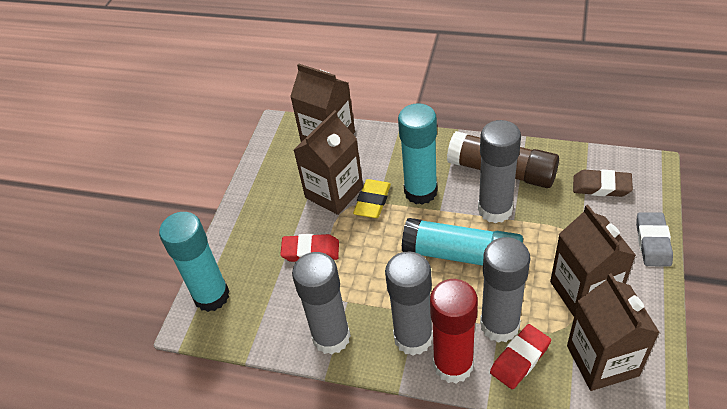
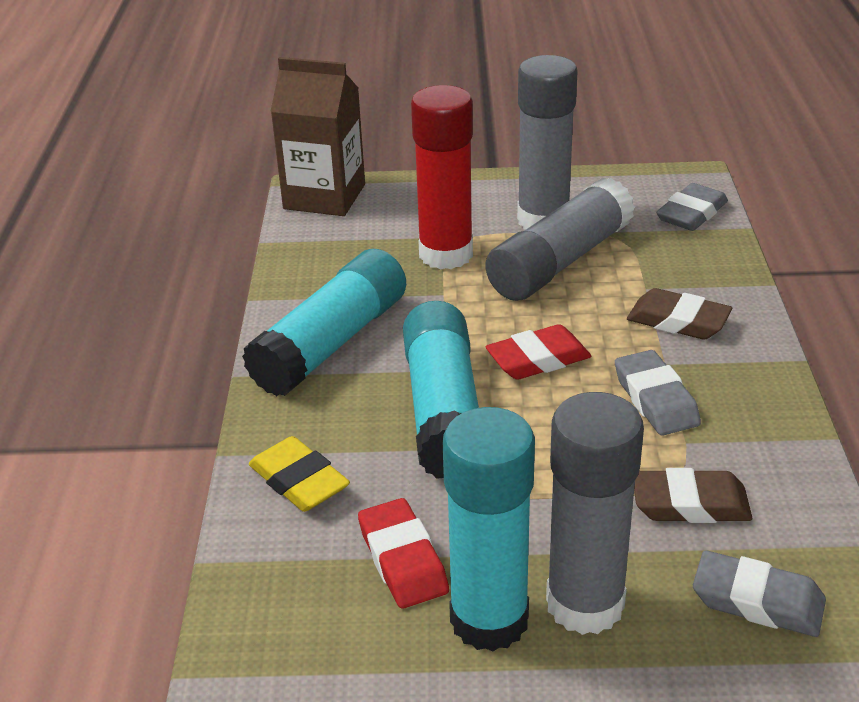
brown carton: [290,63,355,142] [294,110,363,215] [550,205,636,316] [567,273,660,391] = 4 -> [270,57,365,216] = 1
brown eraser: [573,169,633,197] = 1 -> [627,288,732,339] [634,468,752,523] = 2
brown glue stick: [447,131,559,188] = 1 -> none = 0
grey eraser: [636,212,673,267] = 1 -> [615,350,701,436] [656,183,728,231] [693,550,826,637] = 3
grey glue stick: [292,252,351,355] [385,251,433,356] [478,120,521,223] [480,237,530,343] = 4 -> [486,178,635,301] [517,55,578,229] [546,392,644,635] = 3

